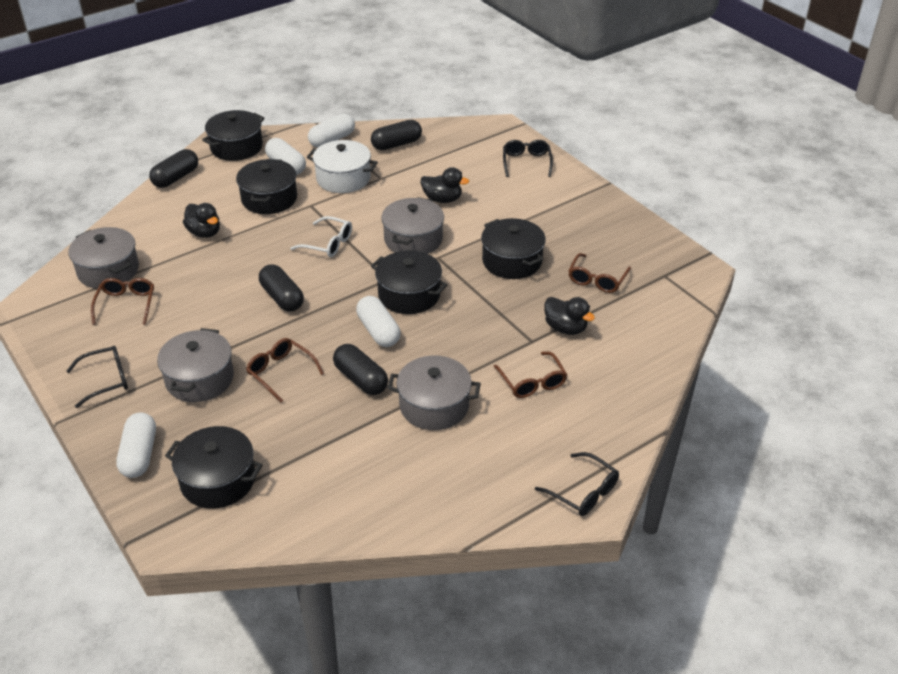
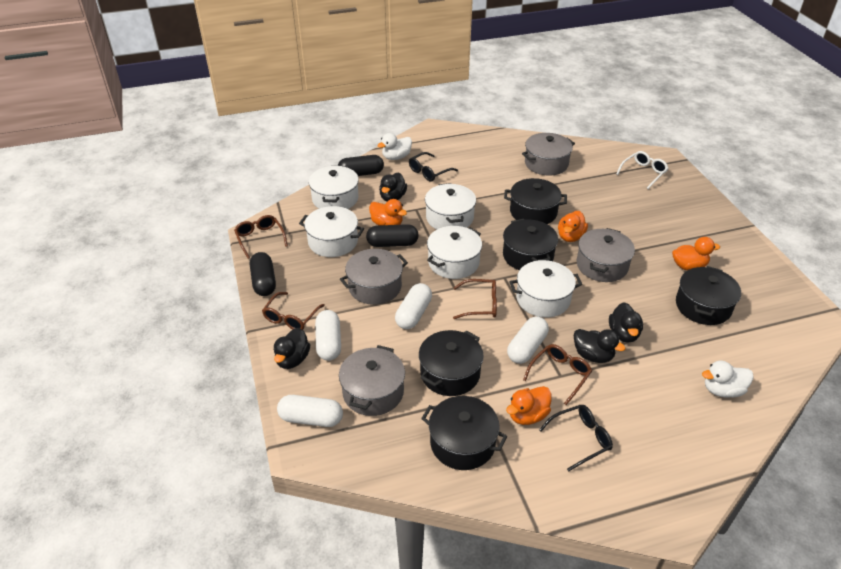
black capsule: [149,149,198,188] [259,264,304,312] [333,344,388,395] [371,120,422,150] = 4 -> [250,252,276,296] [338,155,384,176] [366,224,419,247] = 3
black duck: [183,203,220,238] [421,167,469,203] [544,297,595,335] = 3 -> [274,328,310,369] [379,173,407,201] [574,329,626,363] [609,302,643,343] = 4
black glasses: [67,346,128,408] [503,140,553,177] [535,452,619,516] = 3 -> [409,152,458,182] [539,405,613,471] = 2
orange duck: none = 0 -> [369,199,407,225] [506,386,552,425] [558,211,588,242] [672,237,720,270] = 4
white duck: none = 0 -> [377,133,412,160] [702,361,754,398] = 2
white pot: [307,140,378,193] = 1 -> [299,206,364,257] [309,166,359,209] [425,183,476,229] [427,226,482,279] [509,260,582,318] = 5

